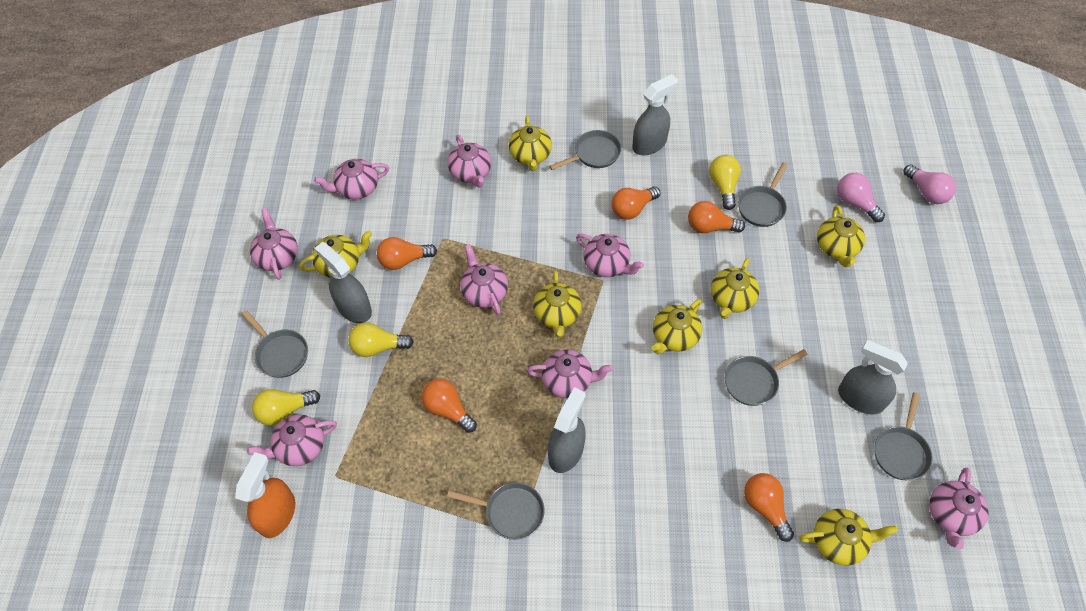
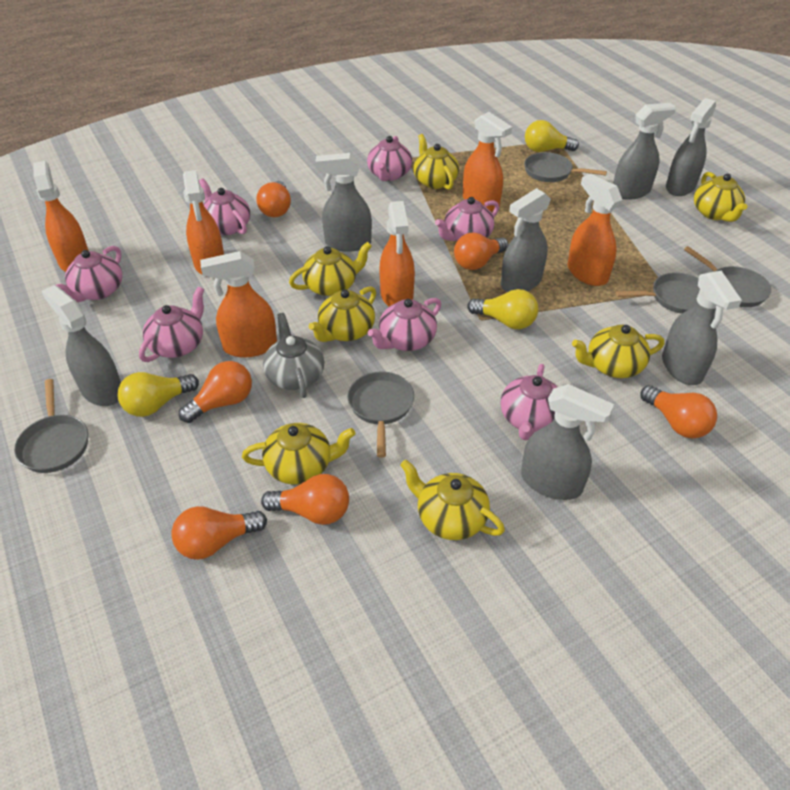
grey pan: [242,310,308,378] [447,482,544,540] [549,130,621,170] [725,349,808,406] [738,163,788,227] [874,392,933,480] = 6 -> [14,379,88,473] [347,371,414,458] [524,152,607,182] [616,272,700,314] [684,246,771,307] = 5
grey spray bottle: [314,242,372,323] [548,387,586,473] [632,74,678,155] [838,340,908,414] = 4 -> [42,285,121,406] [315,153,372,252] [501,188,551,292] [521,384,614,500] [613,103,676,200] [662,271,742,385] [666,98,716,196] = 7
grey teapot: none = 0 -> [263,313,324,398] = 1
orange light bulb: [377,237,437,270] [421,379,477,433] [611,186,661,220] [688,201,745,233] [744,473,794,542] = 5 -> [171,506,267,560] [179,361,252,423] [256,181,291,217] [261,474,349,525] [454,232,509,270] [641,385,717,438] = 6
orange spray bottle: [235,452,295,538] = 1 -> [33,161,89,272] [183,170,224,274] [200,251,277,357] [379,201,415,307] [463,112,512,212] [568,174,622,286] = 6
pink light bulb: [837,173,885,222] [903,165,956,204] = 2 -> none = 0
pink teapot: [247,415,337,466] [250,208,298,280] [314,159,389,199] [447,134,491,188] [460,244,508,315] [527,350,613,398] [576,234,644,277] [929,468,988,549] = 8 -> [56,246,123,302] [139,287,204,362] [199,178,250,235] [367,136,412,181] [368,298,441,351] [435,197,499,241] [501,364,557,440] = 7

